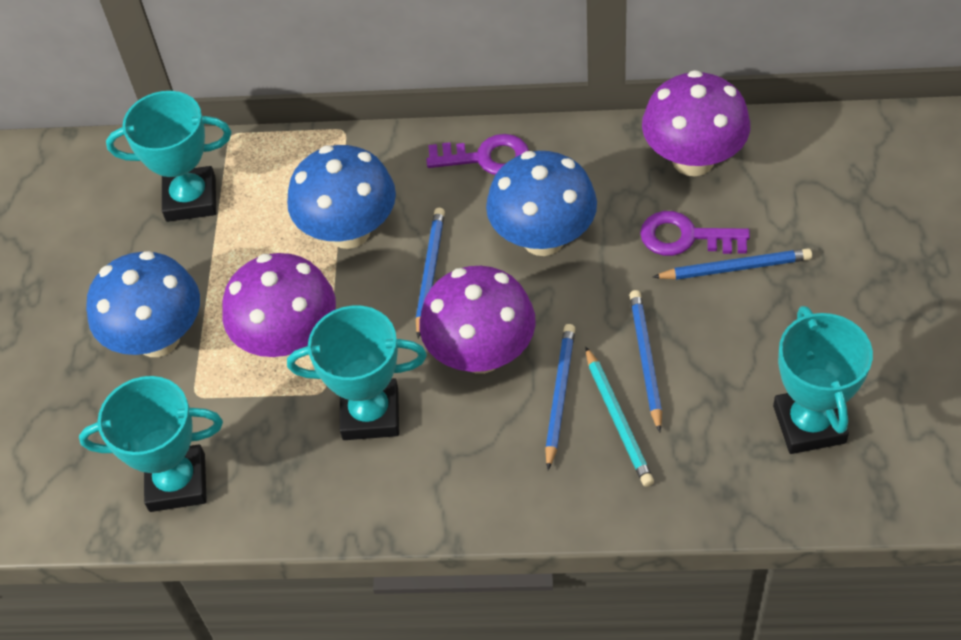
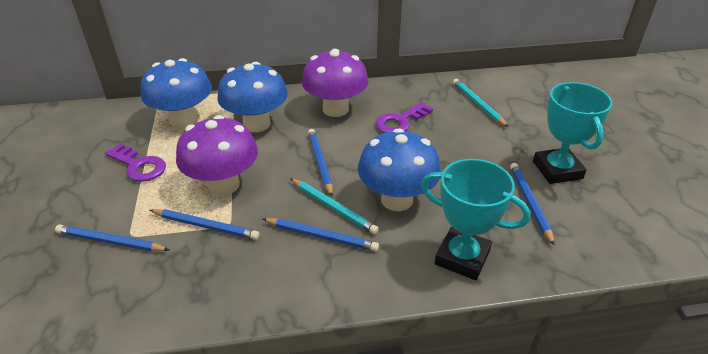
blue pencil: [416,208,445,338] [545,324,575,470] [629,290,662,432] [653,248,812,280] = 4 -> [55,225,169,252] [150,209,259,240] [263,218,379,251] [308,129,333,197] [510,163,555,246] = 5
purple mushroom: [222,253,336,360] [419,266,536,374] [642,70,750,176] = 3 -> [176,115,258,196] [302,49,369,117] = 2
turquoise pencil: [585,346,654,487] = 1 -> [290,178,379,234] [453,79,508,127] = 2
turquoise trophy: [79,376,223,512] [106,91,231,222] [287,306,427,440] [773,306,873,454] = 4 -> [421,159,531,280] [533,82,612,184] = 2

